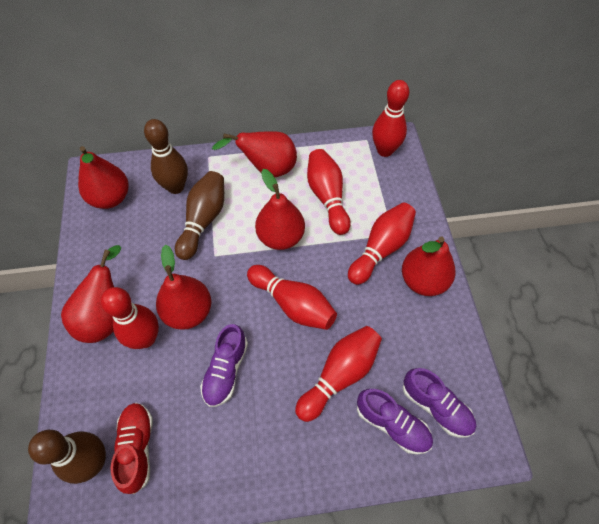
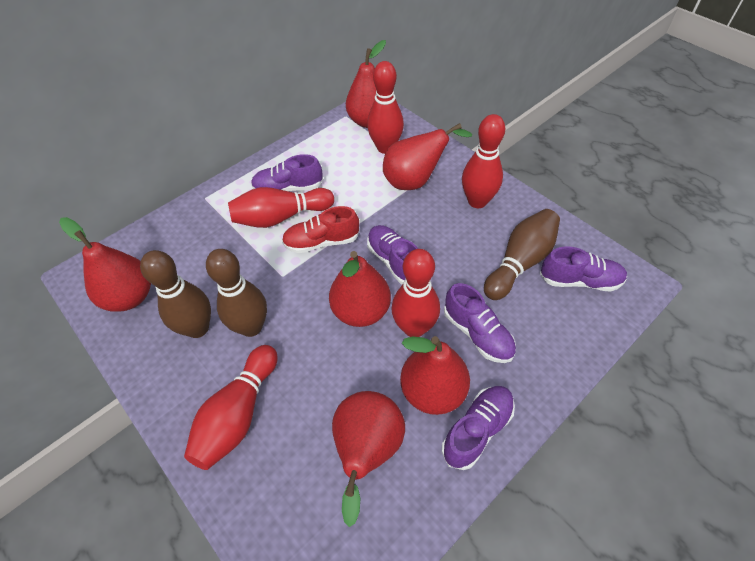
purple shoe: [200,324,248,407] [357,389,433,455] [403,368,476,438] = 3 -> [251,154,323,191] [367,225,418,285] [442,386,515,470] [444,283,516,363] [540,246,627,291] = 5
red bowling pin: [100,287,159,349] [247,265,337,330] [295,326,382,422] [307,149,351,235] [348,202,416,285] [372,80,409,157] = 6 -> [184,345,278,470] [228,187,334,228] [367,61,404,154] [391,249,440,337] [462,114,505,208] = 5

